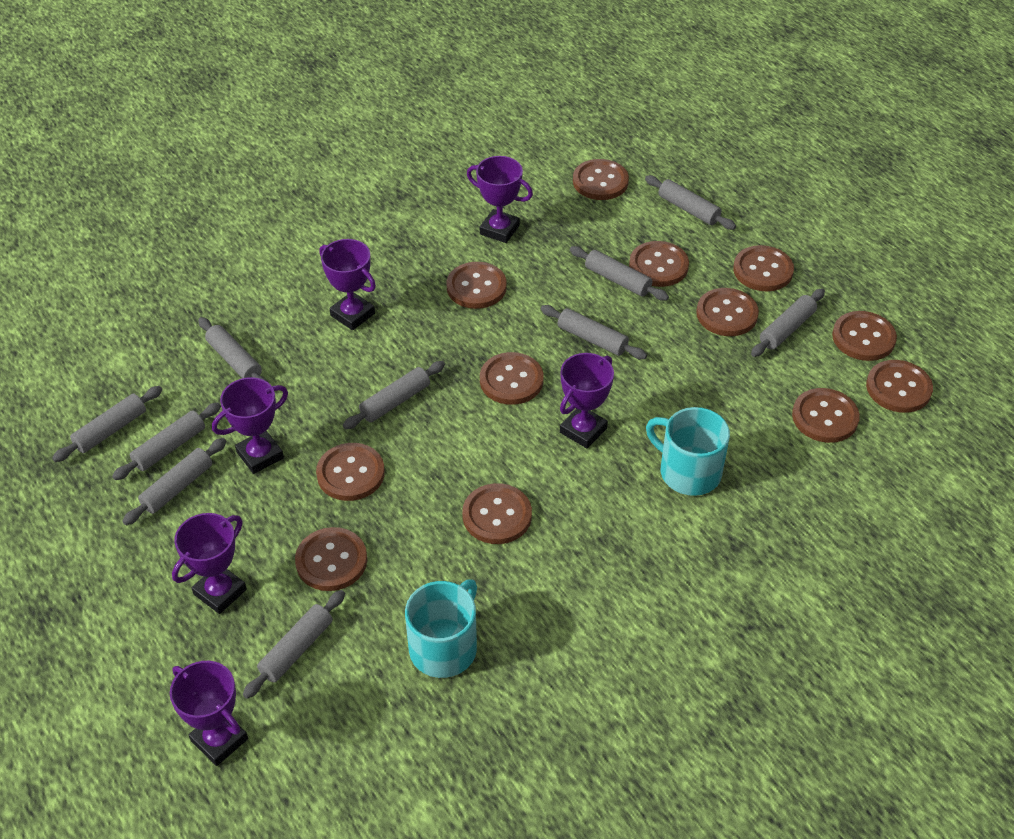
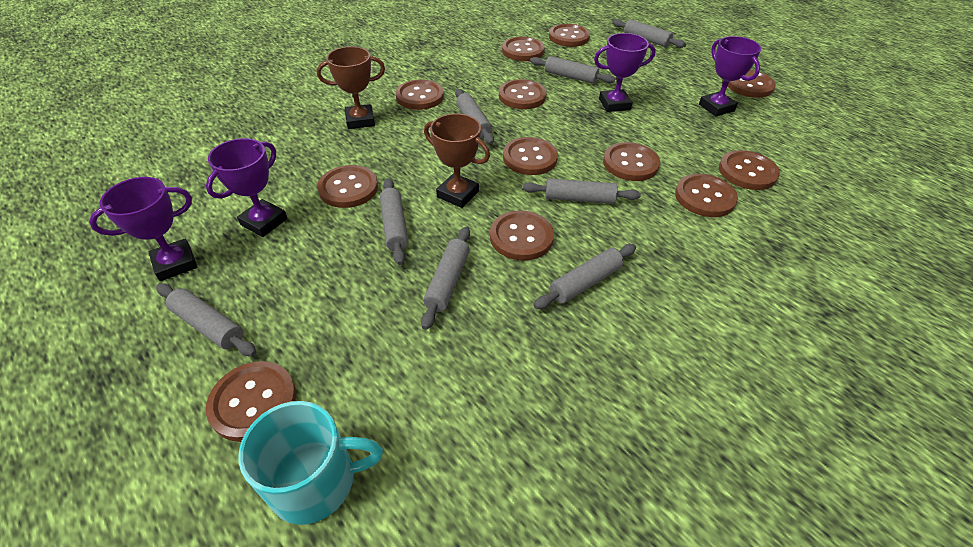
brown trophy: none = 0 -> [317,46,385,129] [424,114,490,208] = 2
grey rolling pin: [52,386,162,462] [112,403,221,480] [122,438,227,525] [198,317,269,383] [243,590,345,699] [343,361,445,429] [541,305,647,359] [570,246,669,301] [645,175,736,230] [751,288,825,357] = 10 -> [156,284,256,356] [380,178,408,265] [421,227,470,330] [455,89,494,144] [522,179,641,204] [530,56,615,84] [533,244,636,309] [613,19,686,48] = 8
purple trophy: [170,661,248,766] [172,513,247,614] [212,377,288,474] [319,239,376,330] [467,156,533,243] [560,353,614,448] = 6 -> [89,177,197,281] [206,138,288,237] [594,33,656,112] [699,36,761,116] = 4
turquoise mug: [405,579,477,678] [646,407,730,496] = 2 -> [238,401,383,525] = 1

